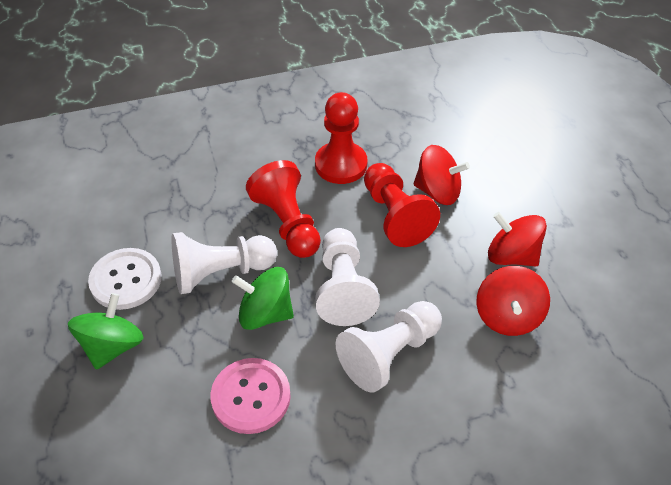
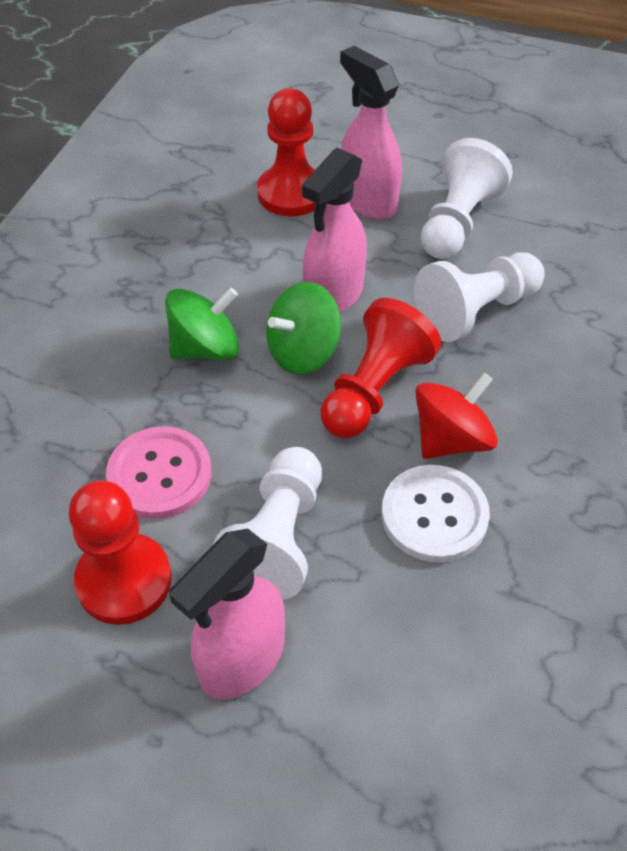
pink spray bottle: none = 0 -> [169,528,285,700] [302,148,367,313] [340,46,402,220] = 3
red spinning top: [413,145,470,205] [477,266,550,336] [488,212,547,266] = 3 -> [415,373,498,459] = 1

